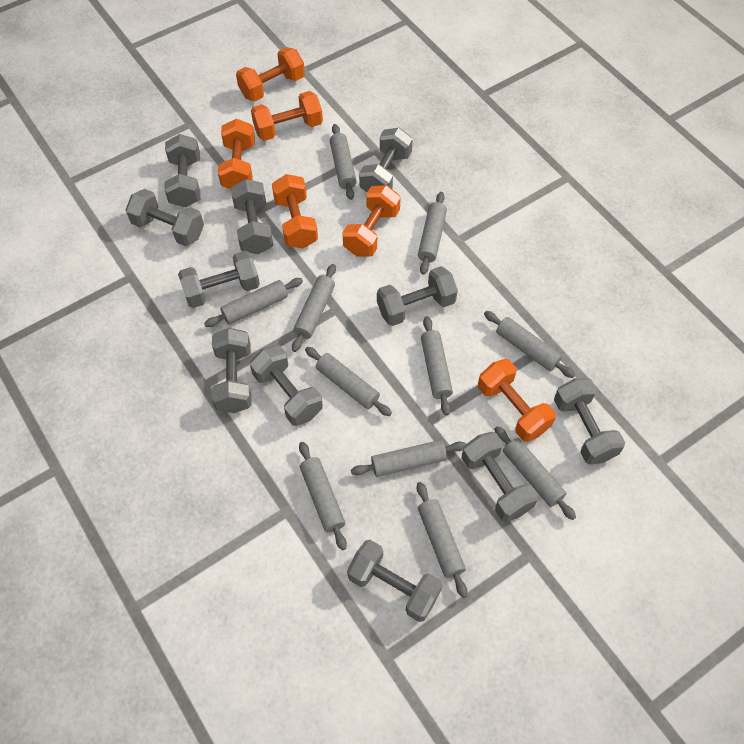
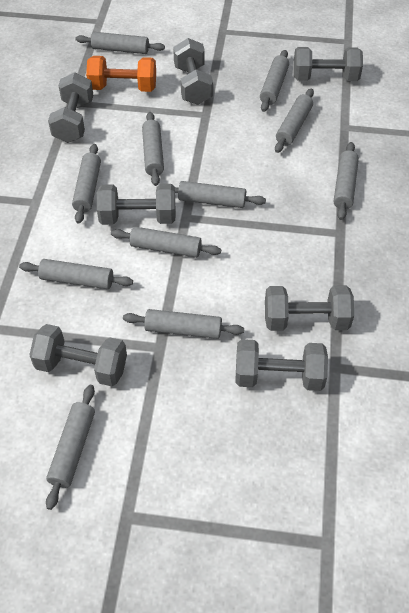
grey dumbbell: [126,189,204,246] [164,134,200,207] [178,251,260,308] [211,328,252,413] [231,179,273,254] [250,345,323,426] [347,540,443,622] [359,128,413,192] [377,266,458,326] [462,432,538,522] [554,378,625,465] = 11 -> [29,324,127,386] [48,72,93,143] [97,184,175,225] [173,38,213,105] [235,339,328,391] [265,285,354,331] [294,47,363,81] = 7
orange dumbbell: [218,119,255,189] [236,47,305,101] [251,91,323,141] [272,174,318,248] [343,185,401,257] [478,359,556,442] = 6 -> [86,56,156,92] = 1

